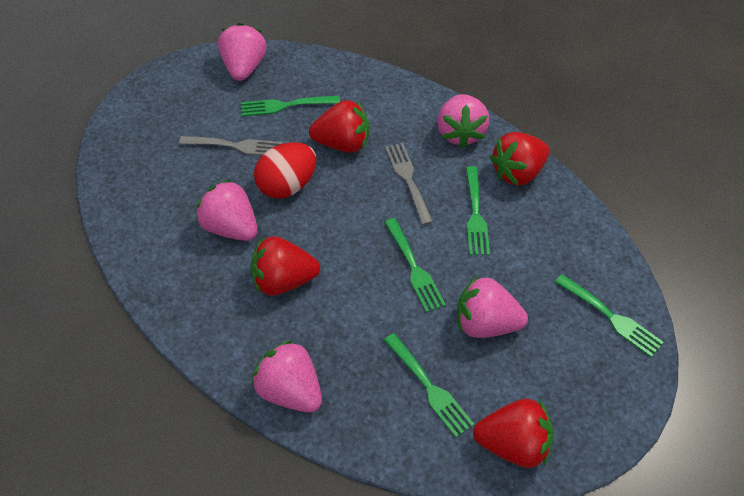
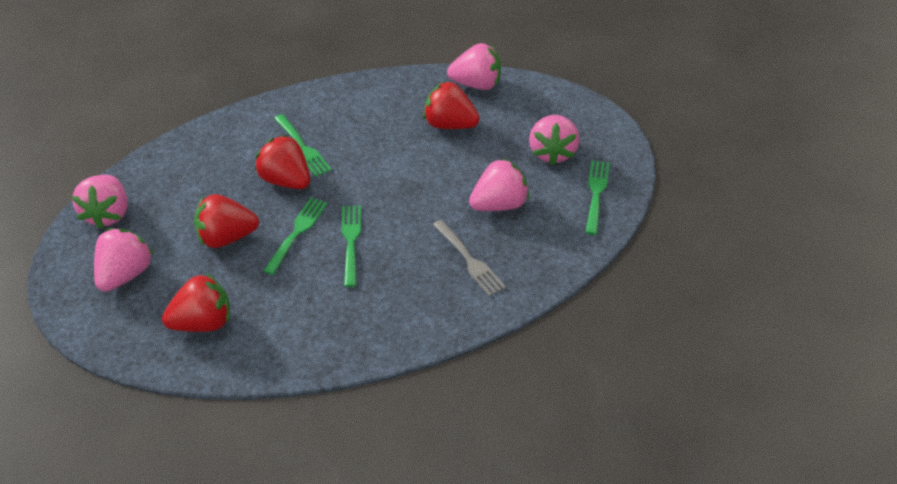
green fork: [241,96,340,116] [384,218,446,313] [384,333,474,437] [466,166,490,255] [555,274,664,357] = 5 -> [264,198,328,275] [274,114,332,177] [341,206,361,287] [585,160,609,235] = 4
grey fork: [179,136,283,156] [385,143,433,225] = 2 -> [433,220,506,296] = 1
red egg: [254,142,316,199] = 1 -> none = 0

